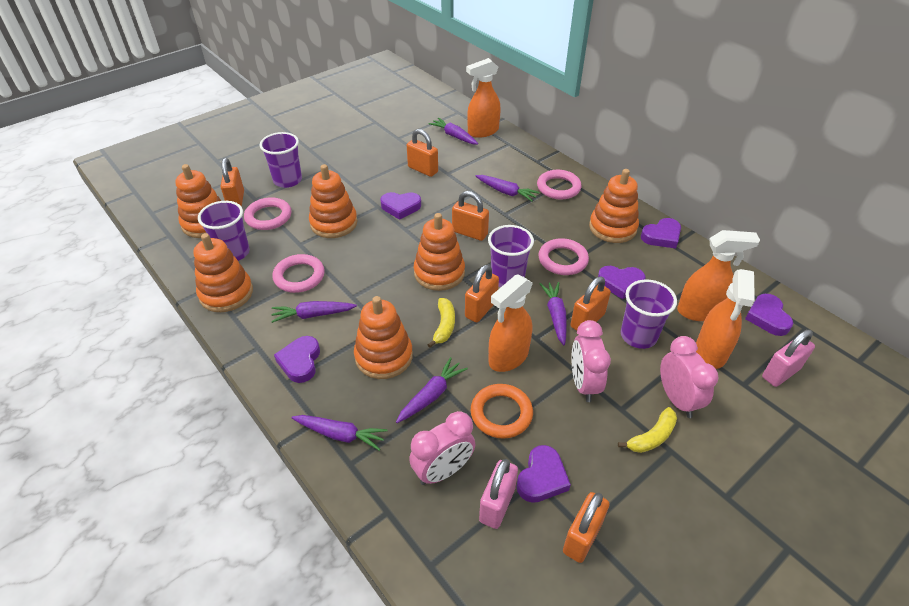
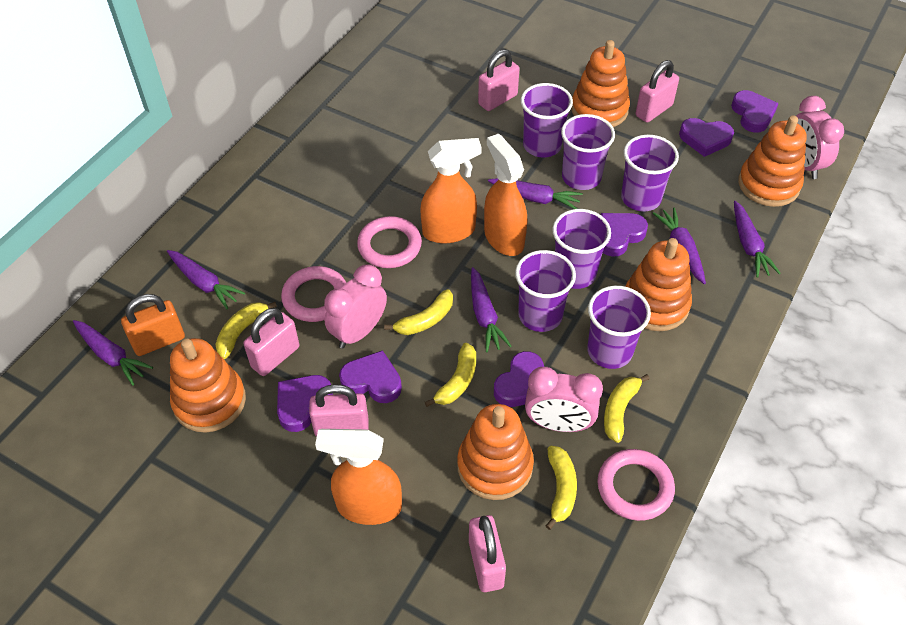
orange padlock: [220,158,244,207] [407,129,438,177] [452,191,489,241] [465,264,499,322] [563,492,610,563] [571,277,611,331] = 6 -> [121,294,185,356] = 1
orange ring: [471,384,533,439] = 1 -> none = 0
orange spray bottle: [466,58,501,138] [489,274,533,372] [677,230,760,321] [696,269,755,369] = 4 -> [315,429,402,525] [420,138,482,243] [484,134,527,256] = 3
orange stacking toy: [175,164,221,238] [194,233,253,312] [309,164,357,238] [354,296,413,379] [414,213,465,291] [589,169,639,243] = 6 -> [170,338,246,433] [457,404,534,500] [571,40,630,127] [625,238,692,331] [738,115,807,207] = 5
pink padlock: [479,459,518,529] [762,330,815,387] = 2 -> [243,308,299,376] [309,384,369,437] [469,515,506,592] [478,49,519,111] [636,60,679,123] = 5
pink ring: [244,197,291,230] [272,254,325,293] [537,170,582,200] [538,238,589,275] = 4 -> [281,266,346,322] [357,216,422,268] [597,449,675,521] = 3
purple cup: [198,201,250,261] [260,132,302,188] [488,225,534,288] [621,280,677,349] = 4 -> [515,250,576,332] [521,83,573,157] [552,209,611,289] [561,114,615,190] [587,286,651,369] [621,135,679,212] = 6
yellow banana: [428,298,455,348] [618,407,677,453] = 2 -> [216,302,277,359] [384,289,453,335] [425,343,476,407] [545,446,577,530] [604,374,650,443] = 5

